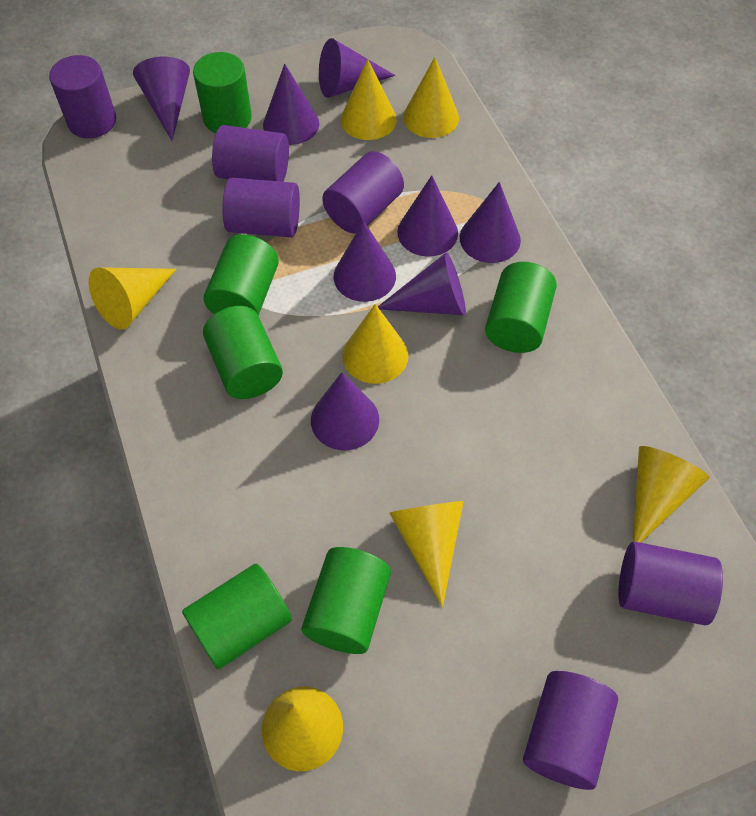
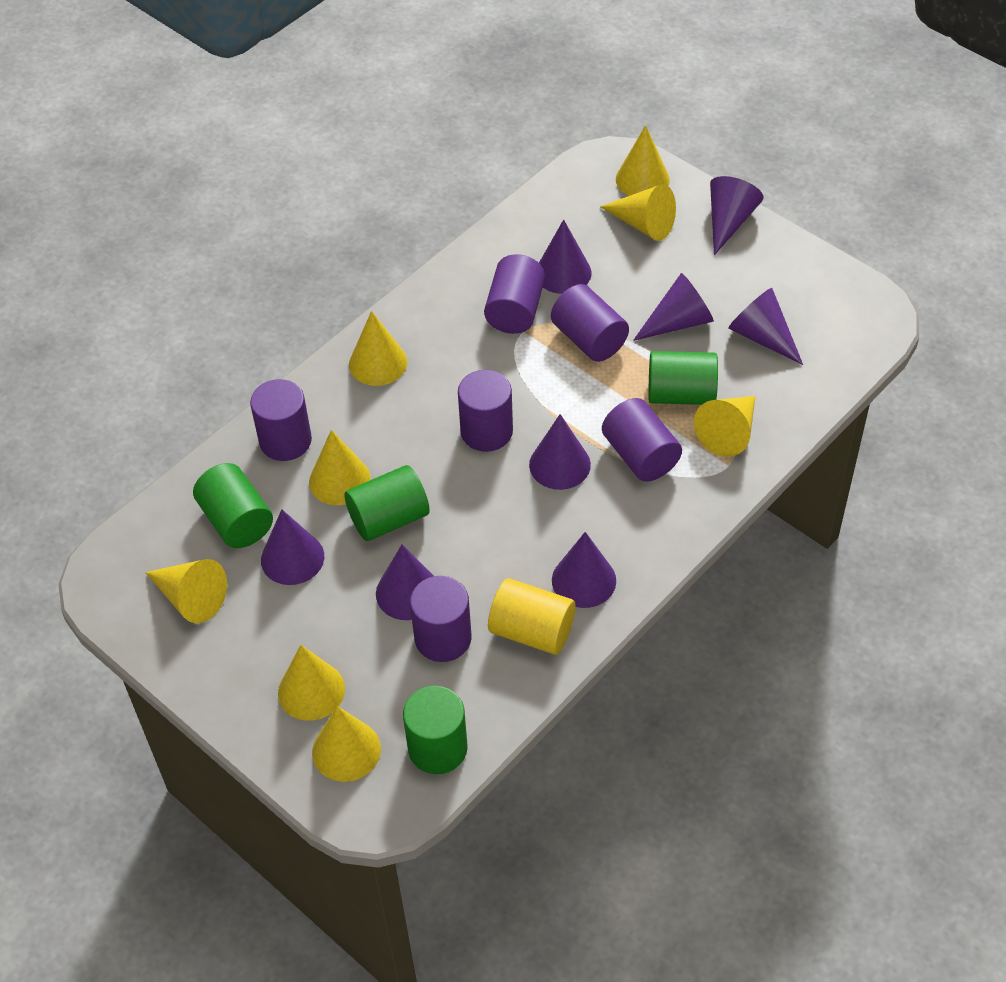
green cylinder: [182,564,292,669] [193,52,252,133] [203,306,283,399] [204,235,279,316] [302,547,391,654] [485,262,557,353] = 6 -> [193,463,273,548] [344,465,430,541] [403,686,468,774] [648,351,718,405] = 4
yellow cone: [89,267,177,330] [262,687,343,771] [340,59,397,140] [342,304,408,384] [389,501,464,607] [403,57,459,138] [633,446,709,543] = 7 -> [145,559,227,623] [278,645,345,721] [309,430,371,505] [312,706,381,782] [349,311,407,386] [600,184,676,241] [616,125,670,196] [694,396,755,457] = 8
yellow cylinder: none = 0 -> [488,578,576,655] = 1

